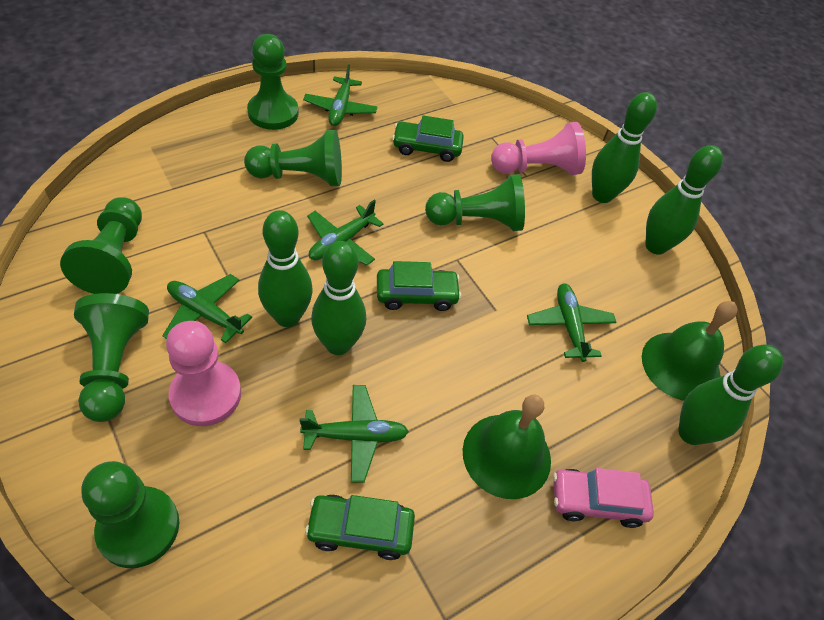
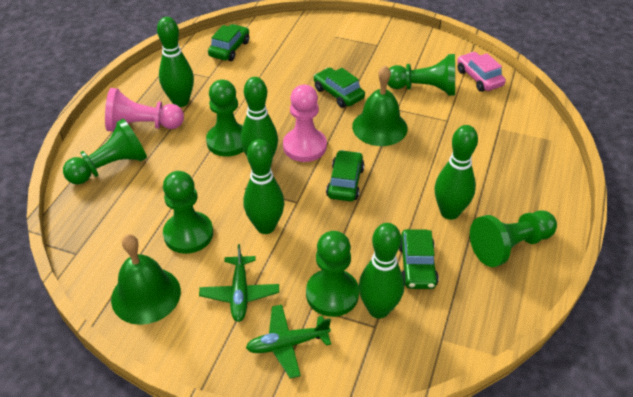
green car: [305,495,415,560] [377,261,461,311] [392,115,464,162] = 3 -> [208,24,249,61] [314,67,365,108] [326,150,365,201] [399,229,439,289] = 4
green plane: [162,274,252,343] [300,385,409,483] [303,64,377,126] [307,200,384,265] [527,283,617,362] = 5 -> [199,244,279,322] [246,304,331,379] = 2

